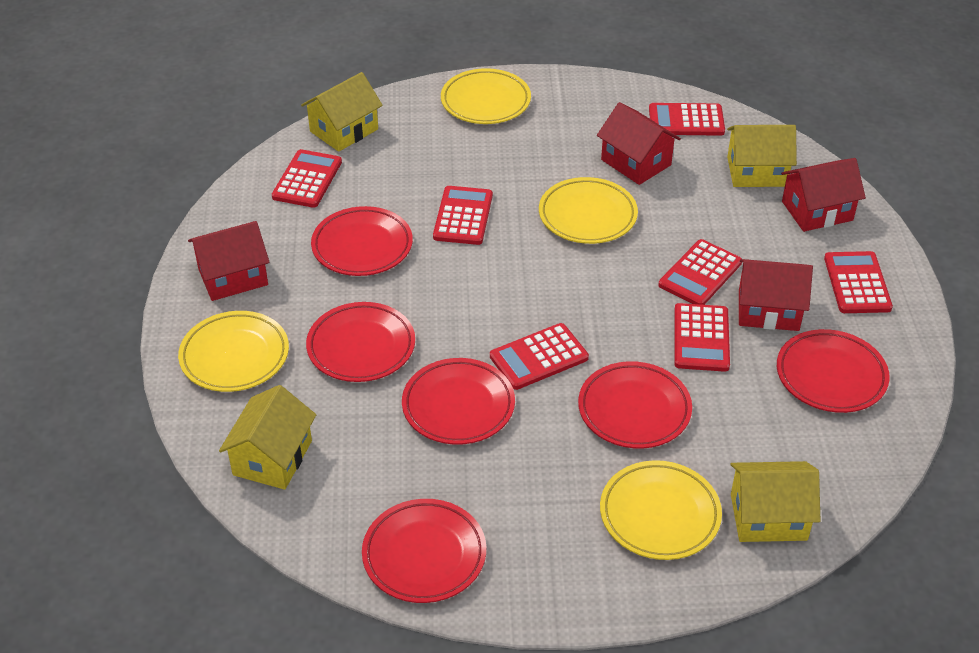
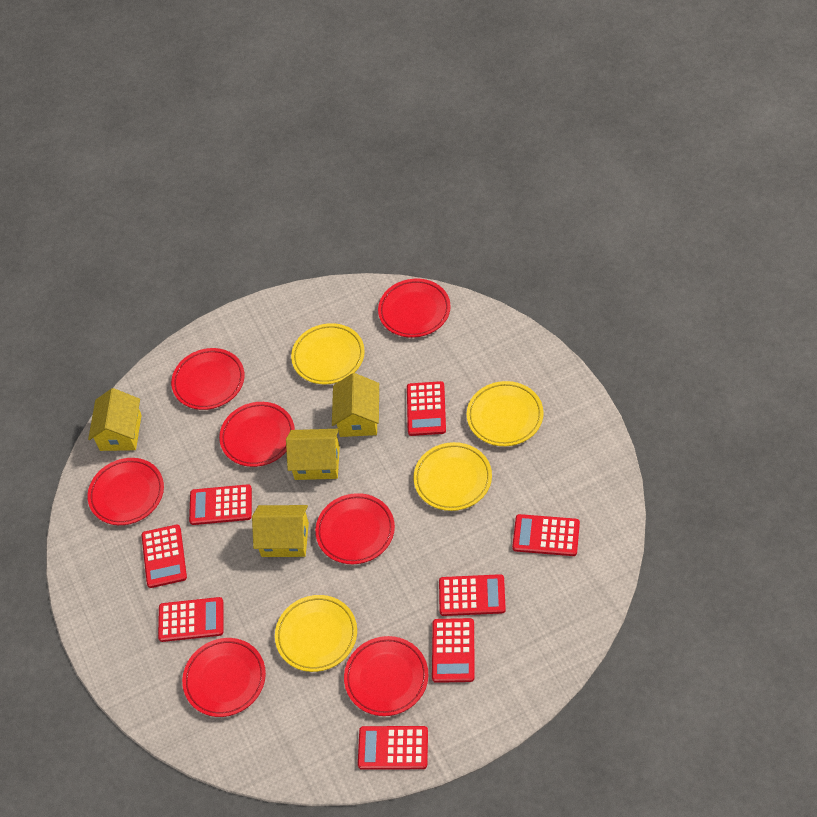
red calculator: [272,149,342,208] [433,186,493,245] [490,323,589,390] [649,103,725,136] [658,239,742,305] [674,303,730,372] [824,251,893,313] = 7 -> [142,524,187,588] [158,597,223,642] [189,484,252,525] [358,726,428,770] [407,381,446,436] [432,618,474,683] [439,574,506,616] [512,514,580,556] = 8
red house: [188,221,270,301] [597,102,681,185] [739,259,813,331] [781,158,866,232] = 4 -> none = 0
red plate: [306,302,415,382] [311,206,413,276] [362,499,486,603] [402,358,515,445] [578,361,692,449] [777,329,890,413] = 6 -> [87,458,164,525] [171,348,245,410] [182,638,266,717] [219,402,295,467] [315,493,395,564] [344,636,428,716] [378,279,451,338] = 7

